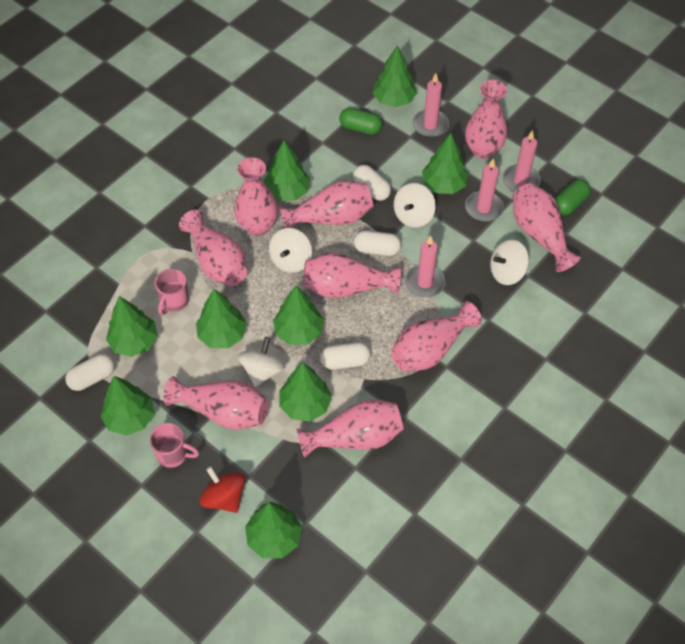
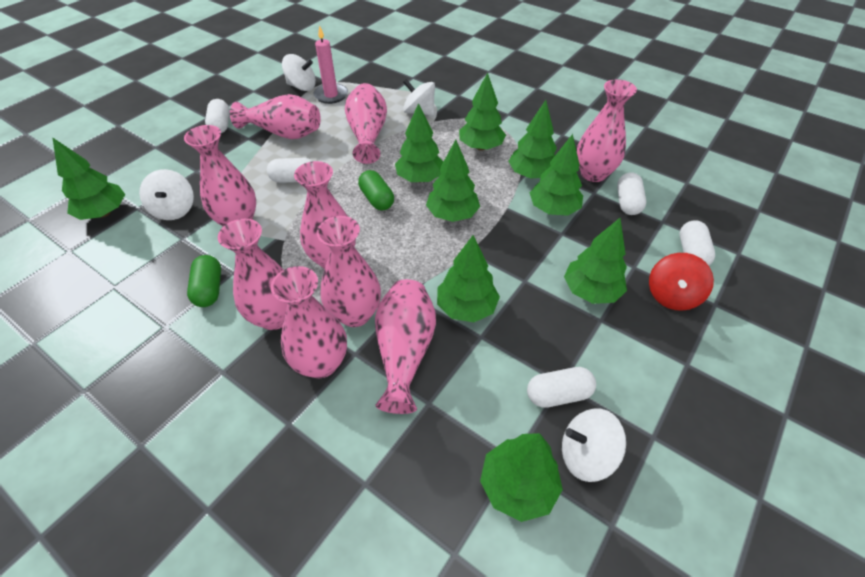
pink candle: [405,236,446,297] [412,73,449,137] [465,158,504,222] [502,130,541,192] = 4 -> [313,25,348,104] = 1
pink mug: [150,423,199,468] [155,269,189,315] = 2 -> none = 0
white capsule: [65,354,115,391] [320,342,371,370] [353,165,391,201] [354,230,401,256] = 4 -> [205,99,230,133] [267,158,312,183] [527,367,596,408] [617,172,646,215] [680,220,715,266] = 5

